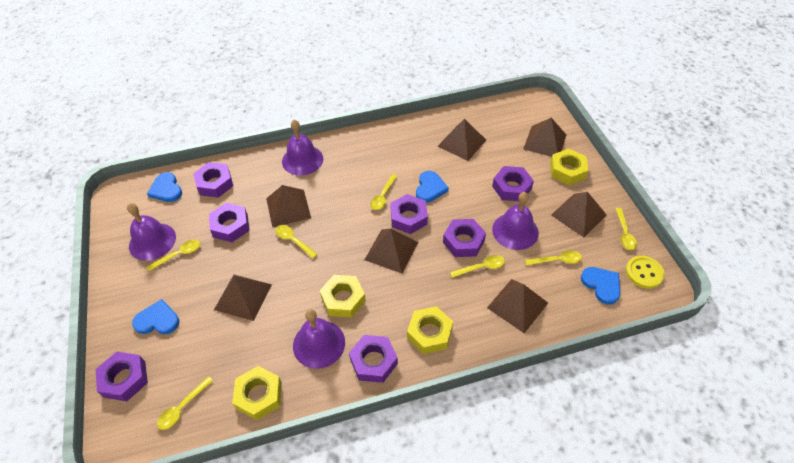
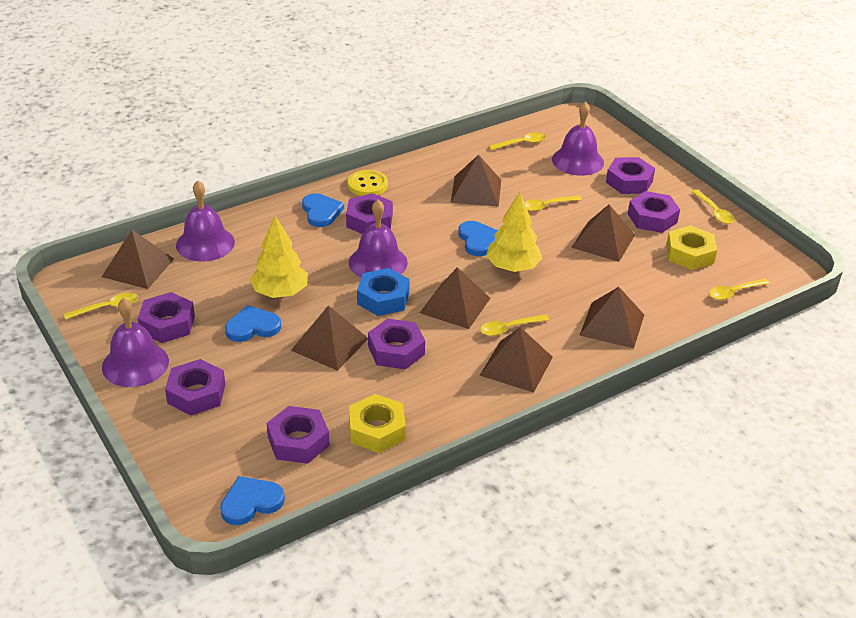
blue nut: none = 0 -> [357,268,410,316] = 1
yellow nut: [232,366,282,420] [320,275,366,318] [407,306,453,354] [550,149,588,185] = 4 -> [349,394,406,453] [666,225,717,270] = 2
yellow spoon: [147,240,200,271] [157,376,213,430] [275,225,318,259] [370,174,397,210] [450,255,505,278] [525,251,582,266] [615,208,637,250] = 7 -> [64,293,138,320] [480,315,549,336] [489,132,546,150] [524,195,582,211] [692,190,734,224] [709,278,770,300] = 6
yellow tree: none = 0 -> [250,216,308,298] [486,192,542,272] = 2

